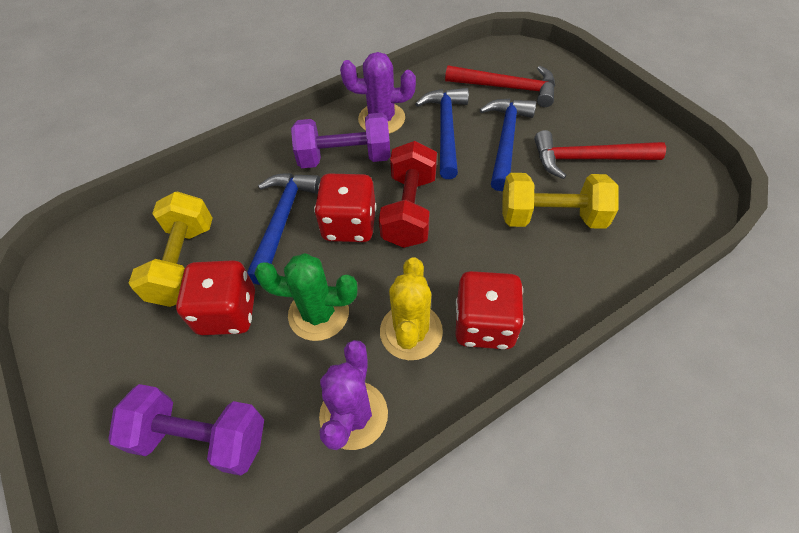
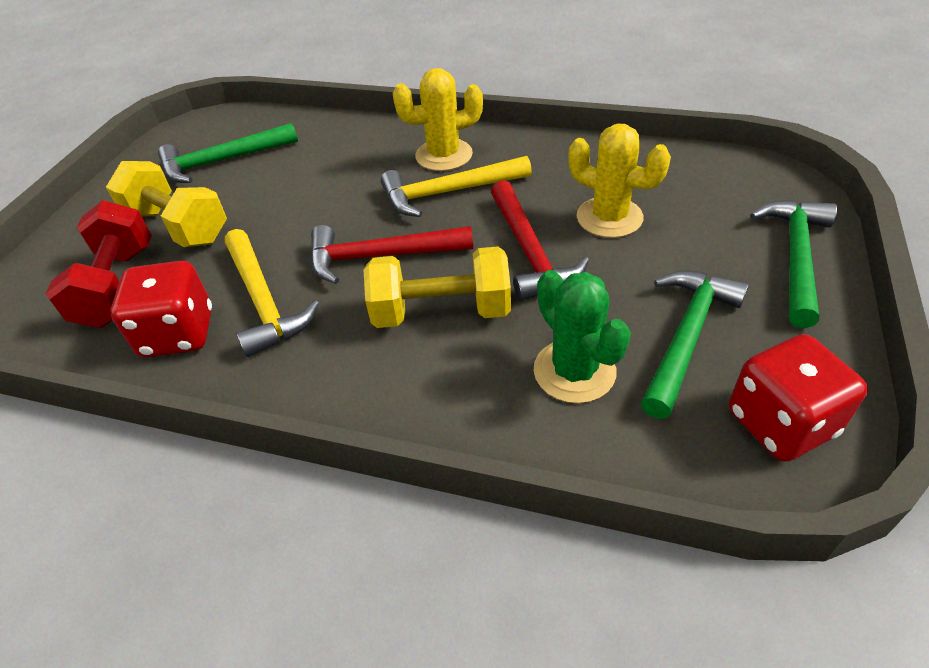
blue hammer: [247,173,320,285] [415,88,469,179] [480,99,536,191] = 3 -> none = 0
green hammer: none = 0 -> [158,123,298,183] [641,270,749,419] [750,200,837,328] = 3
purple cactus: [319,340,388,450] [340,52,416,134] = 2 -> none = 0
purple dumbbell: [108,384,264,476] [291,113,391,168] = 2 -> none = 0
red dice: [176,260,255,335] [314,173,377,242] [456,271,524,349] = 3 -> [110,261,212,357] [729,334,868,462] = 2
yellow cactus: [380,257,443,360] = 1 -> [393,68,483,171] [568,124,671,238] = 2
yellow hammer: none = 0 -> [225,229,319,357] [381,156,532,217] = 2

